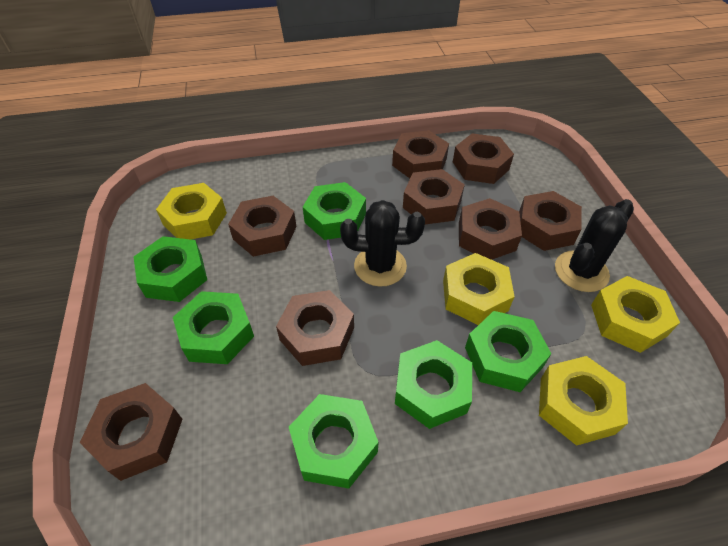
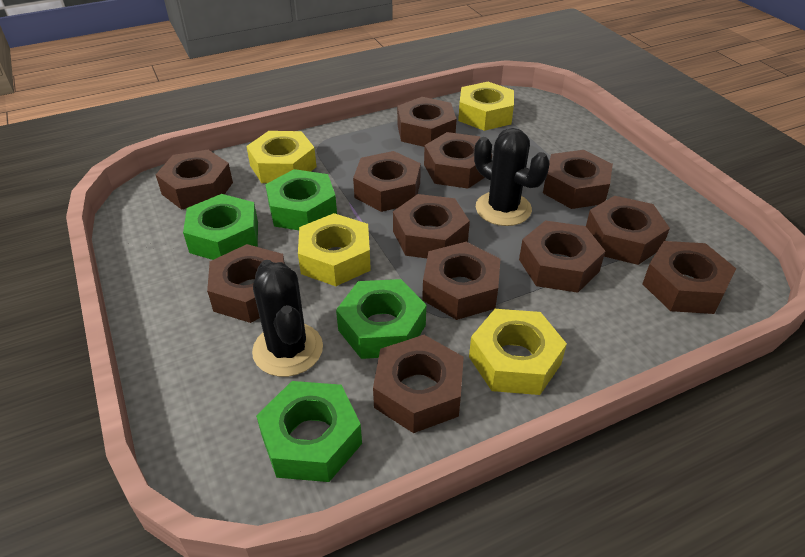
brown nut: [80,383,183,481] [228,196,297,257] [276,290,354,366] [392,130,449,178] [403,169,465,224] [453,133,514,184] [459,198,522,260] [519,191,582,251] = 8 -> [155,150,233,210] [207,244,285,323] [353,151,421,212] [373,335,464,433] [393,194,470,258] [397,97,456,147] [422,242,500,320] [424,132,492,189] [519,220,605,293] [543,150,613,209] [586,196,670,265] [642,241,736,314] = 12
green nut: [134,236,207,302] [173,291,254,364] [289,394,379,489] [303,182,366,240] [395,340,472,429] [465,311,551,392] = 6 -> [183,194,258,260] [256,381,362,482] [265,169,337,230] [336,279,426,359] = 4

